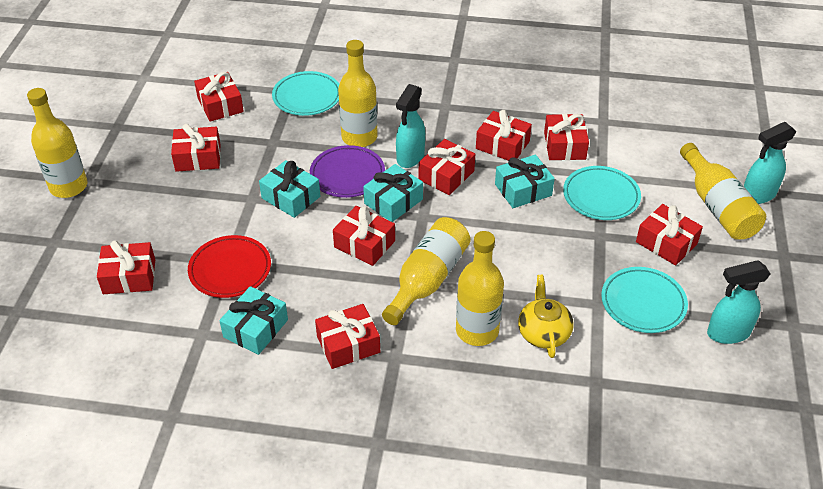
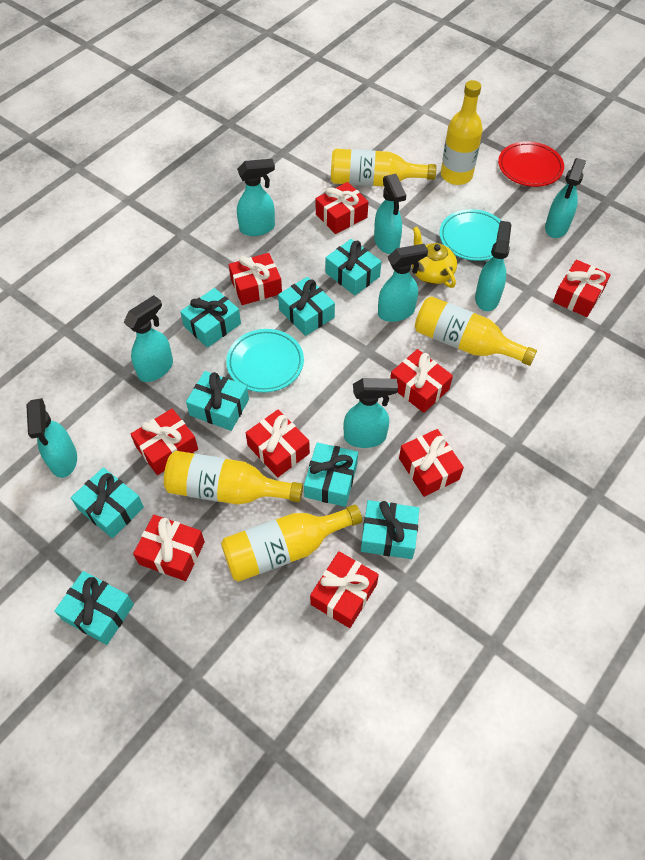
purple plate: [310,145,385,198] = 1 -> none = 0
turquoise gift: [219,286,288,355] [259,160,320,218] [363,164,423,222] [495,155,555,208] = 4 -> [54,571,134,645] [71,467,144,538] [180,288,241,348] [186,371,249,431] [278,277,335,336] [304,442,358,507] [325,239,381,295] [361,500,419,559] = 8
turquoise plate: [272,71,339,116] [563,166,641,220] [601,267,688,333] = 3 -> [226,329,304,392] [439,209,501,261] = 2
turquoise spray bottle: [396,84,425,168] [707,260,771,344] [744,122,796,204] = 3 -> [26,398,77,478] [124,295,173,382] [237,159,275,236] [343,378,398,448] [374,174,406,254] [378,244,428,322] [475,221,511,311] [545,158,586,238] = 8

